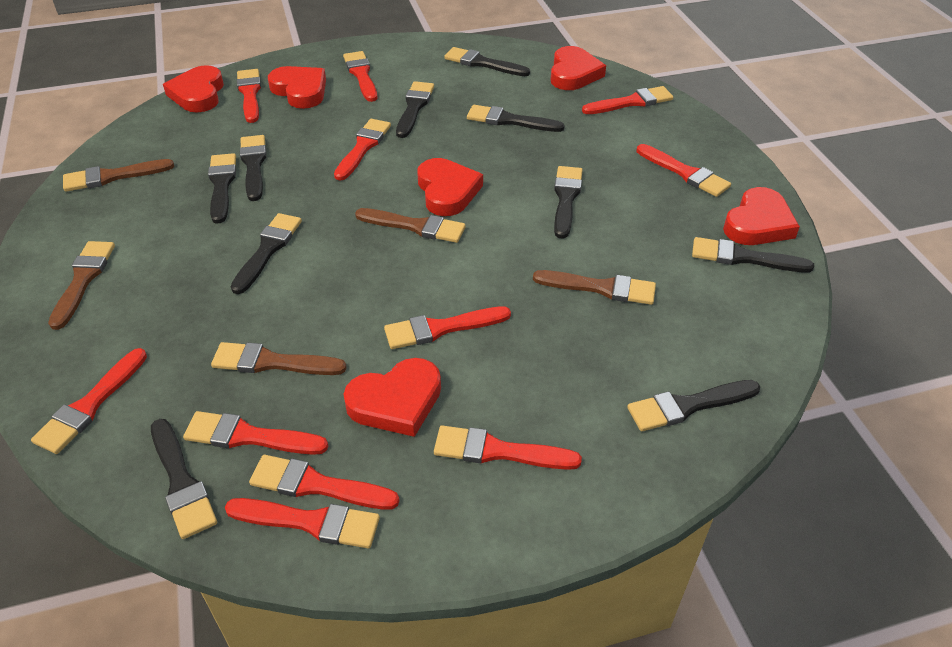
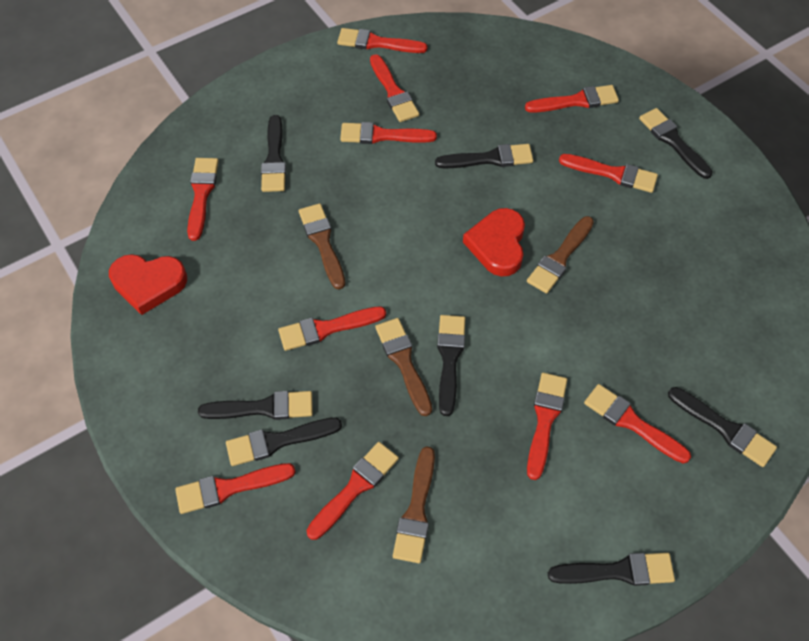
black brush: [151,419,217,539] [208,153,236,224] [231,213,302,294] [240,135,267,201] [396,81,434,138] [444,47,530,76] [467,105,565,132] [554,166,583,239] [627,380,760,431] [692,237,814,273] = 10 -> [198,391,313,420] [226,418,342,466] [261,115,286,192] [435,144,533,168] [437,315,466,416] [548,553,675,586] [639,108,713,179] [668,387,777,467] = 8
brown brush: [48,241,115,330] [63,159,174,192] [211,342,347,375] [355,208,466,243] [533,270,656,305] = 5 -> [299,203,345,290] [375,318,432,416] [393,446,435,563] [527,216,594,294] = 4
red heart: [163,65,224,113] [268,66,326,109] [344,358,441,437] [417,158,483,216] [551,46,606,90] [723,187,800,245] = 6 -> [109,254,187,315] [463,208,525,276] = 2

